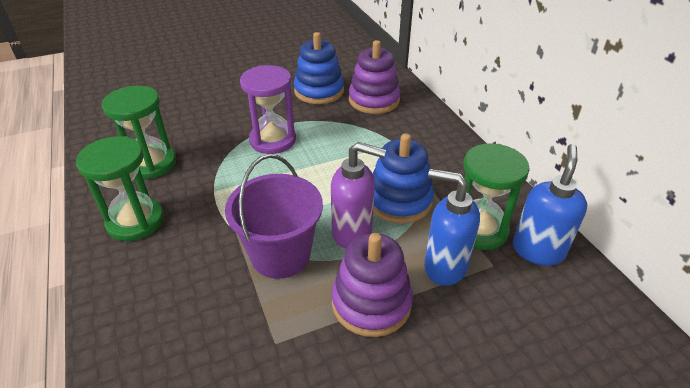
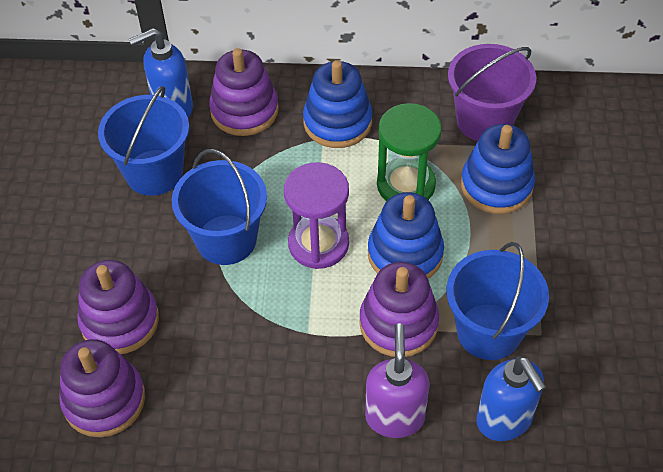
blue bucket: none = 0 -> [98,86,189,196] [172,149,267,265] [447,242,549,360] = 3
blue stacking toy: [294,32,344,104] [373,133,434,223] = 2 -> [303,60,373,148] [368,192,444,279] [461,124,535,214] = 3
green hourglass: [76,136,164,241] [102,86,176,179] [463,143,530,250] = 3 -> [377,103,442,201] = 1
purple stacking toy: [332,233,413,337] [349,40,401,114] = 2 -> [59,339,145,437] [77,260,159,354] [209,48,279,136] [359,262,439,357] = 4

